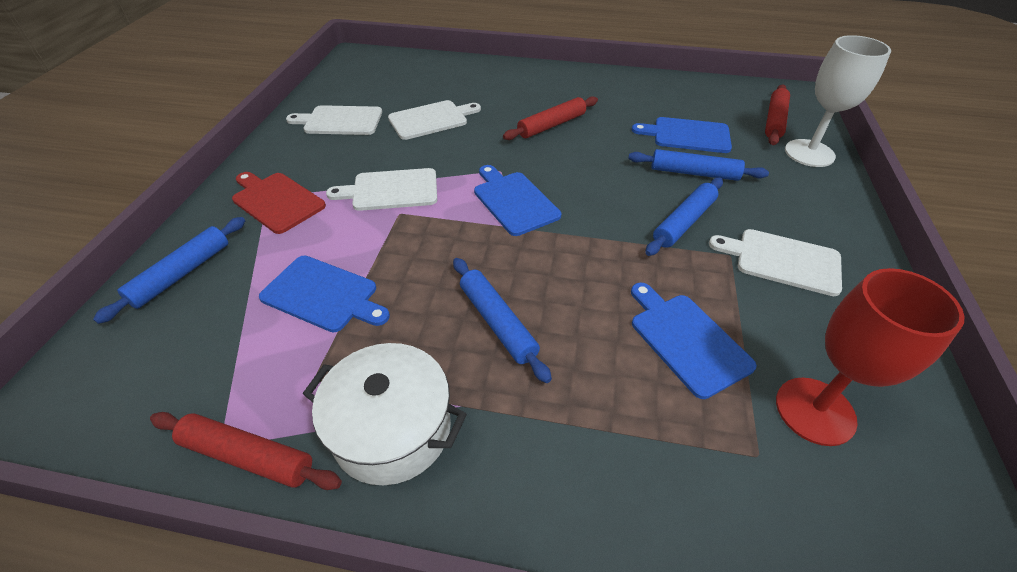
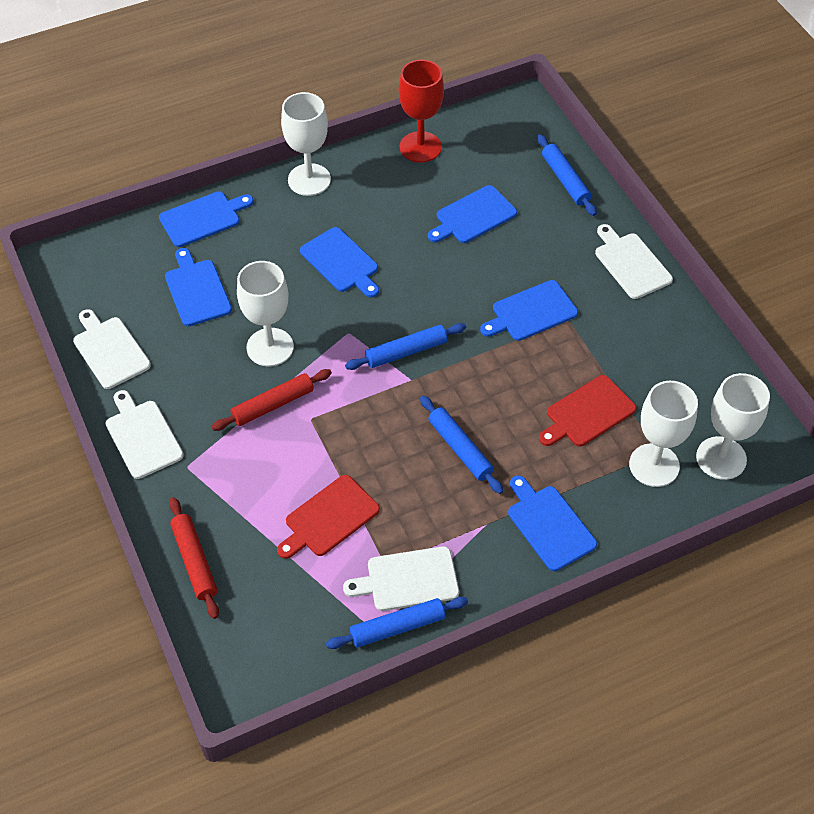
blue cutting board: [259,256,390,332] [474,165,561,236] [631,283,757,399] [632,117,732,153] = 4 -> [159,191,254,247] [165,248,232,326] [300,227,379,298] [428,185,517,243] [480,280,578,341] [508,476,597,571] = 6
red cutting board: [232,172,326,234] = 1 -> [277,475,380,559] [539,375,636,446] = 2
red rolling pin: [150,412,342,490] [503,96,598,140] [765,85,790,145] = 3 -> [169,497,219,619] [211,369,332,431] = 2
white goblet: [785,35,891,167] = 1 -> [237,261,294,366] [281,92,331,196] [629,381,698,487] [696,373,770,480] = 4
white pot: [303,343,467,485] = 1 -> none = 0

